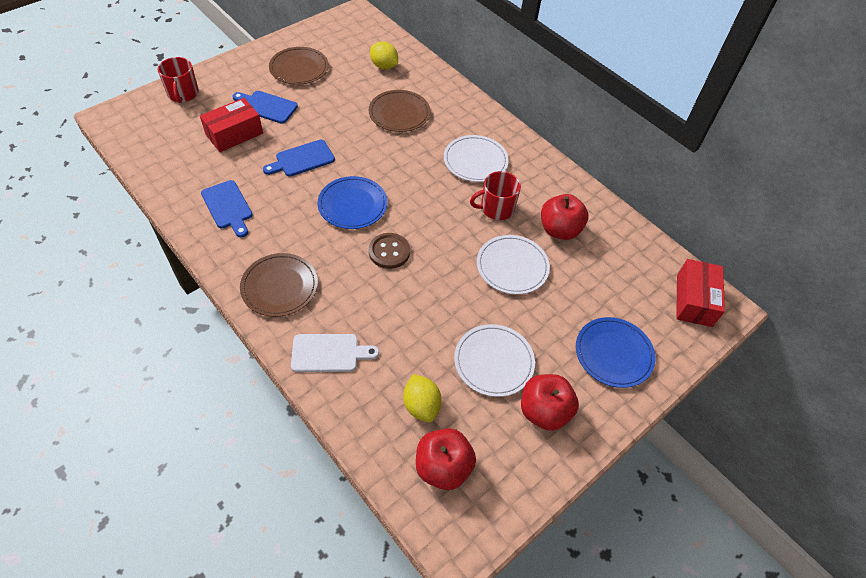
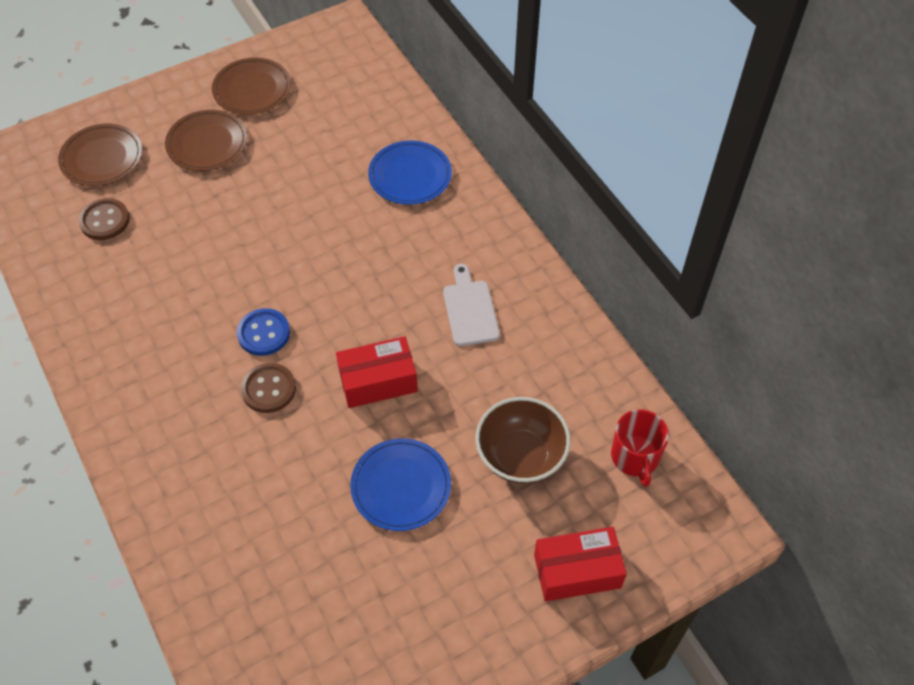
blue button: none = 0 -> [237,308,290,356] = 1
blue cutting board: [201,180,252,237] [233,91,298,124] [263,140,335,176] = 3 -> none = 0
brown bowl: none = 0 -> [475,397,571,484] = 1
brown button: [369,233,410,269] = 1 -> [78,198,130,240] [241,363,296,413] = 2
red apple: [416,428,476,490] [521,374,579,431] [541,194,588,240] = 3 -> none = 0
red mug: [158,57,199,103] [470,171,521,220] = 2 -> [611,409,669,487] = 1
white plate: [444,135,509,182] [454,324,535,397] [477,235,550,294] = 3 -> none = 0
yellow lemon: [370,41,398,69] [403,374,441,422] = 2 -> none = 0

